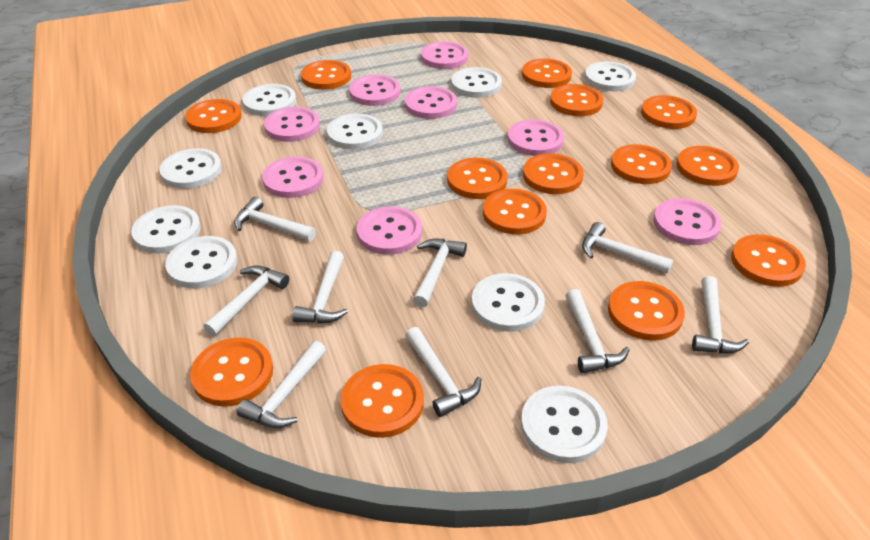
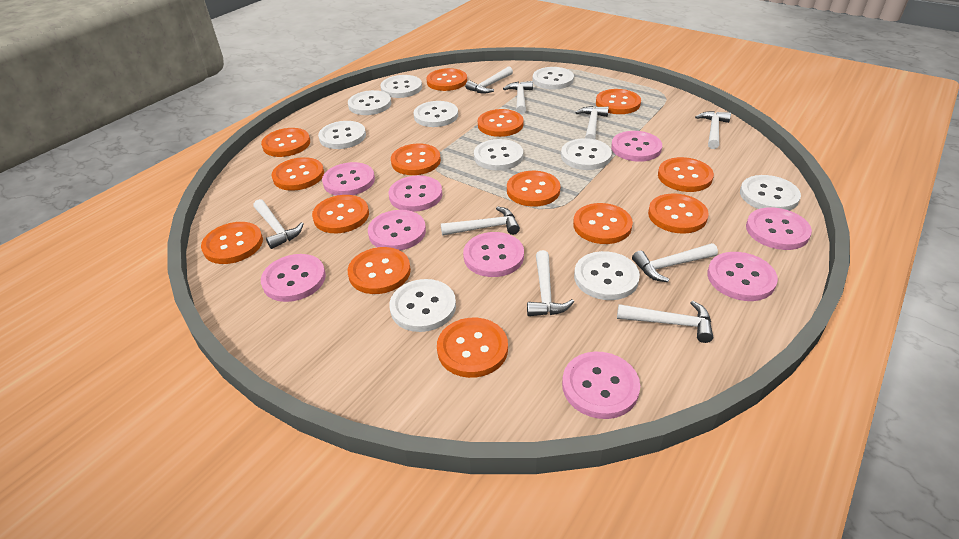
pink button: [262,156,324,198] [264,107,320,142] [349,74,401,106] [357,206,422,255] [405,86,457,119] [421,41,468,69] [507,119,564,156] [653,198,722,245] = 8 -> [261,254,326,302] [322,162,375,196] [368,210,426,250] [389,175,442,212] [463,232,524,277] [562,352,640,419] [611,131,662,162] [707,252,778,301] [746,207,812,250] = 9
white button: [131,205,201,254] [159,148,222,189] [165,236,237,288] [243,84,296,116] [327,114,383,150] [451,67,502,98] [471,273,545,332] [521,386,608,463] [585,62,636,91] = 9 -> [318,121,366,149] [348,90,391,115] [381,75,422,98] [389,279,456,332] [414,101,458,127] [474,139,523,171] [533,67,574,90] [561,138,612,170] [574,251,640,300] [740,175,801,211] = 10

